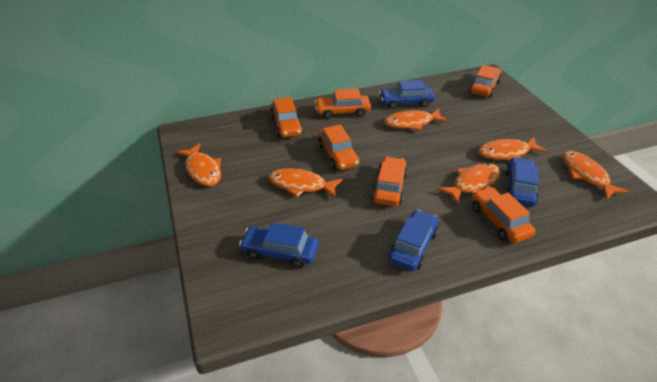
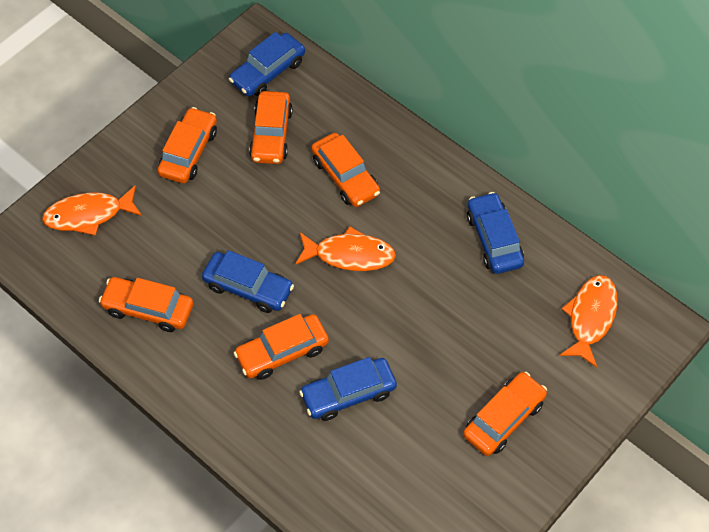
orange fish: [176,143,221,186] [269,168,343,198] [384,109,448,130] [437,163,500,204] [478,137,548,161] [563,151,629,200] = 6 -> [42,185,142,236] [295,226,396,271] [559,275,618,368] = 3

